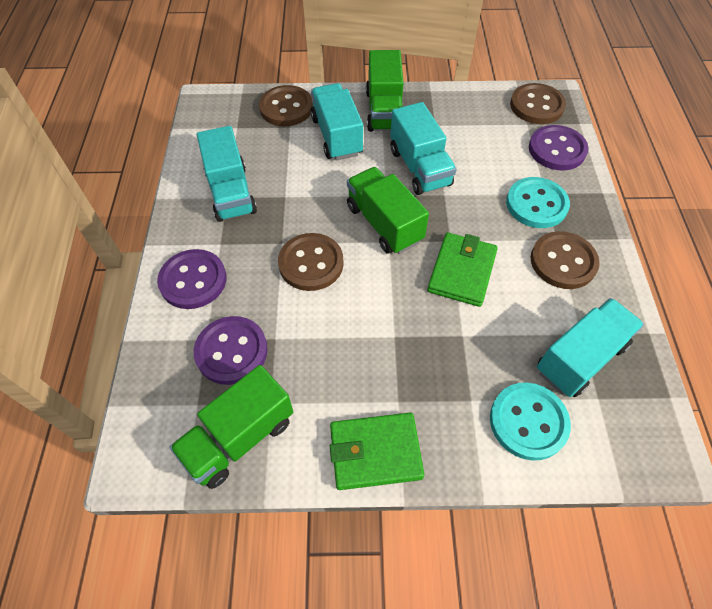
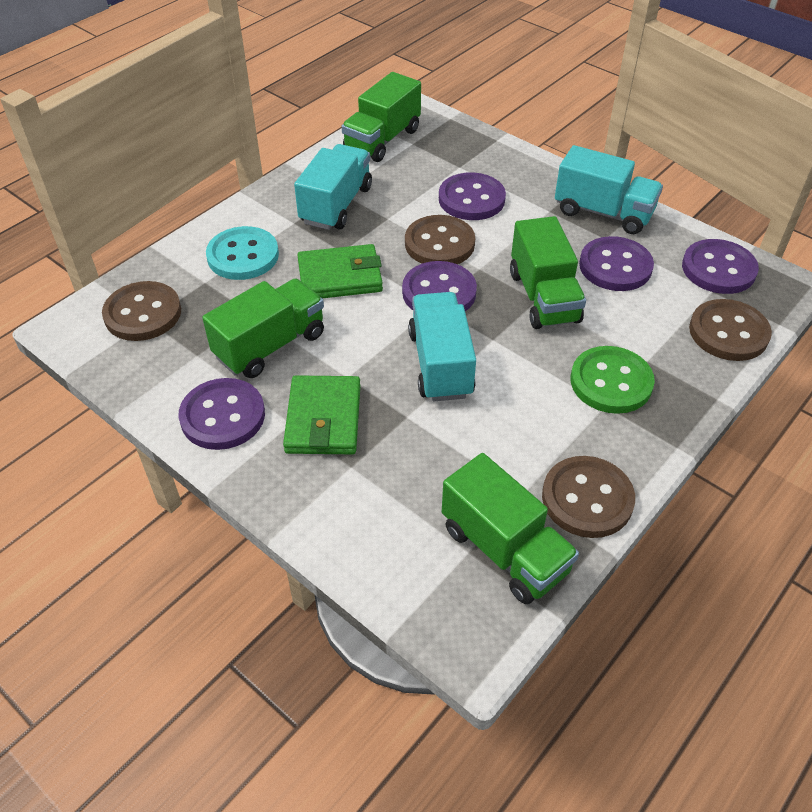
green button: none = 0 -> [571,346,655,414] = 1
green truck: [169,365,293,489] [347,167,429,254] [366,50,404,132] = 3 -> [202,278,324,378] [342,72,421,162] [442,453,579,604] [510,216,586,329] = 4
purple button: [157,249,227,309] [194,316,268,385] [529,125,589,171] = 3 -> [178,378,265,450] [402,261,477,311] [439,172,506,220] [579,236,654,291] [682,239,759,294] = 5
turquoise button: [490,383,571,461] [506,177,570,228] = 2 -> [206,226,279,280] = 1
turquoise truck: [197,126,257,222] [311,83,363,160] [390,102,457,195] [537,298,644,397] = 4 -> [294,144,372,230] [408,292,476,401] [555,145,663,234] = 3

